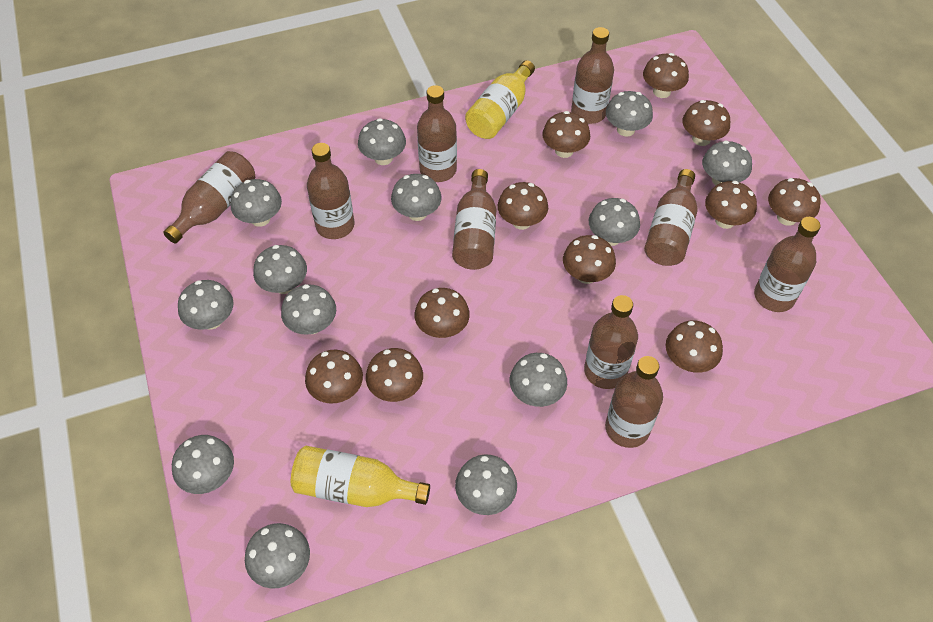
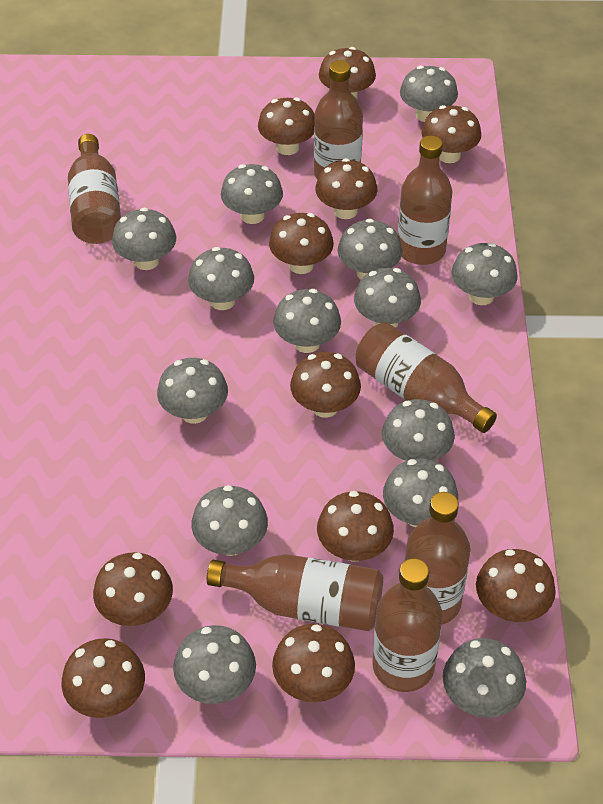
brown bottle: [163,151,255,244] [307,143,354,239] [417,85,457,182] [452,169,496,270] [571,27,614,124] [584,295,638,389] [605,356,663,448] [644,169,698,266] [754,217,820,312] = 9 -> [68,134,121,244] [207,554,383,631] [314,60,363,180] [355,322,497,433] [372,558,443,692] [398,136,452,265] [404,492,470,625] = 7
grey mushroom: [172,435,234,494] [178,280,234,330] [231,179,282,227] [245,523,310,589] [253,245,307,294] [281,284,336,335] [358,118,406,165] [391,174,442,221] [455,454,517,515] [510,353,567,407] [589,198,640,246] [606,91,653,137] [702,140,752,186] = 13 -> [112,208,176,270] [157,358,228,424] [173,625,256,704] [188,247,254,310] [191,485,268,556] [221,164,283,224] [273,289,341,353] [338,219,402,279] [354,268,421,328] [382,399,455,461] [383,459,458,527] [400,66,458,122] [443,638,526,718] [451,243,518,305] = 14
yellow bottle: [291,446,430,507] [465,60,535,139] = 2 -> none = 0

